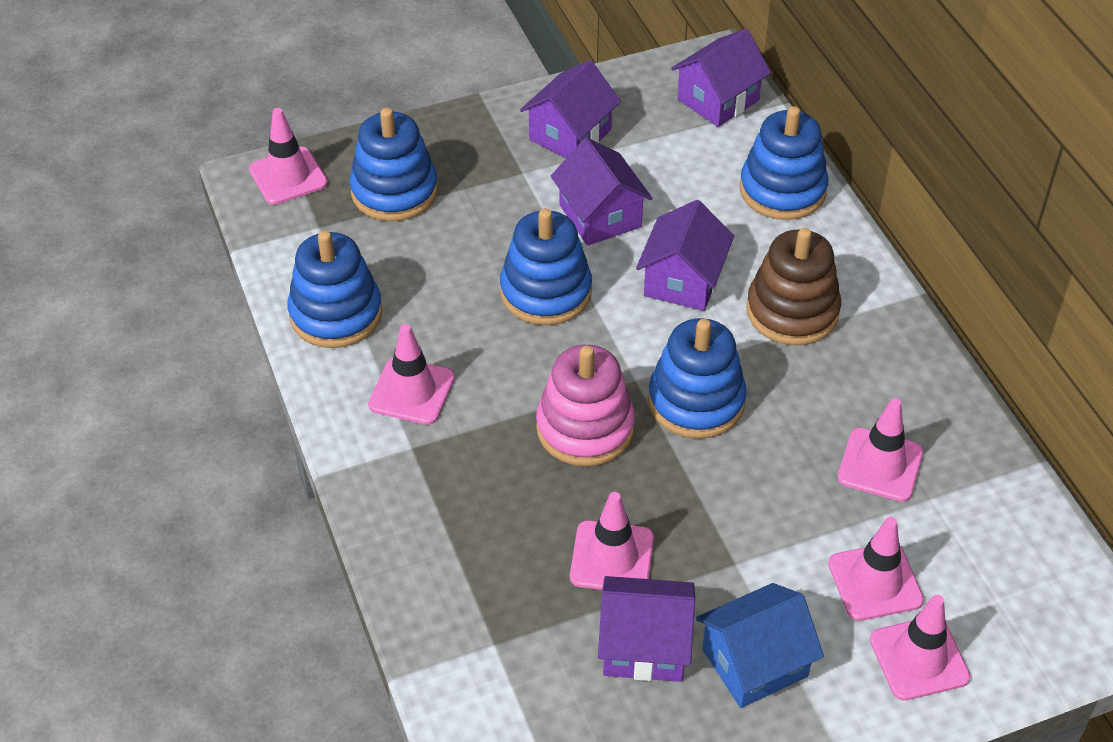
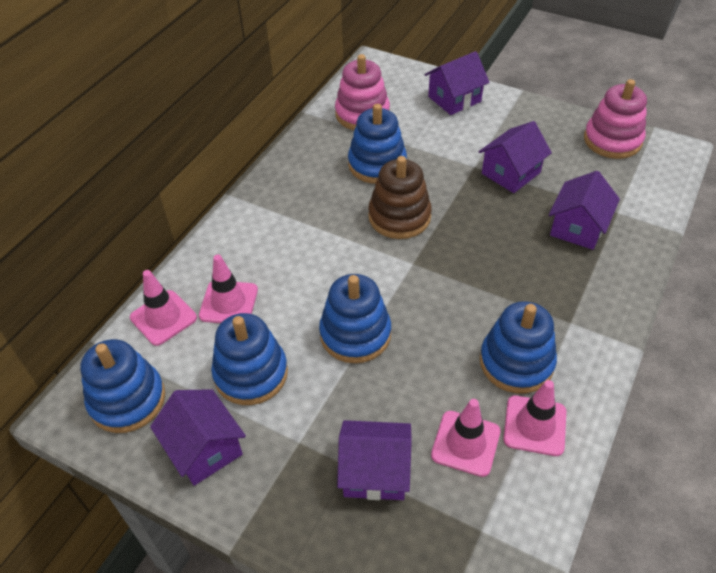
blue house: [696,583,824,708] = 1 -> none = 0
pink stacking toy: [536,345,635,466] = 1 -> [335,54,390,130] [584,79,647,159] = 2
pink traffic cone: [249,108,328,205] [368,324,455,425] [570,492,654,590] [828,517,924,621] [837,398,923,502] [870,595,970,701] = 6 -> [130,270,197,346] [199,254,258,323] [431,399,500,477] [504,380,566,456] = 4

